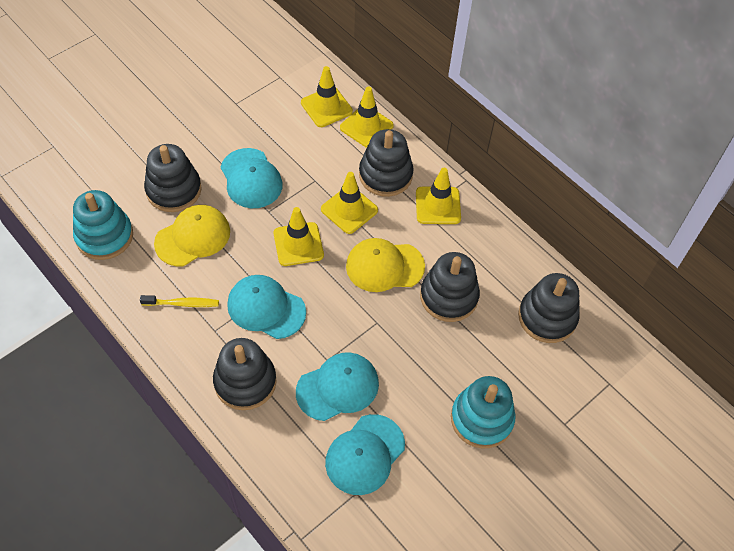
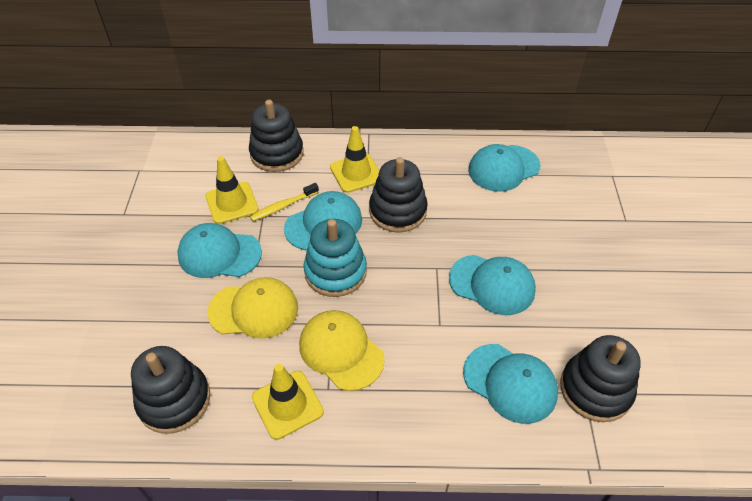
black stacking toy: [144,144,202,212] [213,338,277,410] [359,129,414,197] [420,252,480,322] [518,273,580,343] = 5 -> [131,346,211,434] [249,100,304,172] [369,157,428,233] [560,335,641,422] = 4
turquoise cap: [221,148,282,208] [227,275,306,339] [296,352,379,421] [325,414,405,495] = 4 -> [177,223,262,278] [284,191,362,250] [449,255,536,315] [463,344,558,424] [468,144,540,192] = 5
turquoise stacking toy: [73,190,133,260] [451,376,515,448] = 2 -> [304,219,367,297] = 1
yellow traffic cone: [274,207,324,266] [301,66,353,127] [321,172,378,234] [340,87,394,148] [416,168,461,224] = 5 -> [205,156,259,224] [252,364,324,440] [330,126,380,193] = 3

